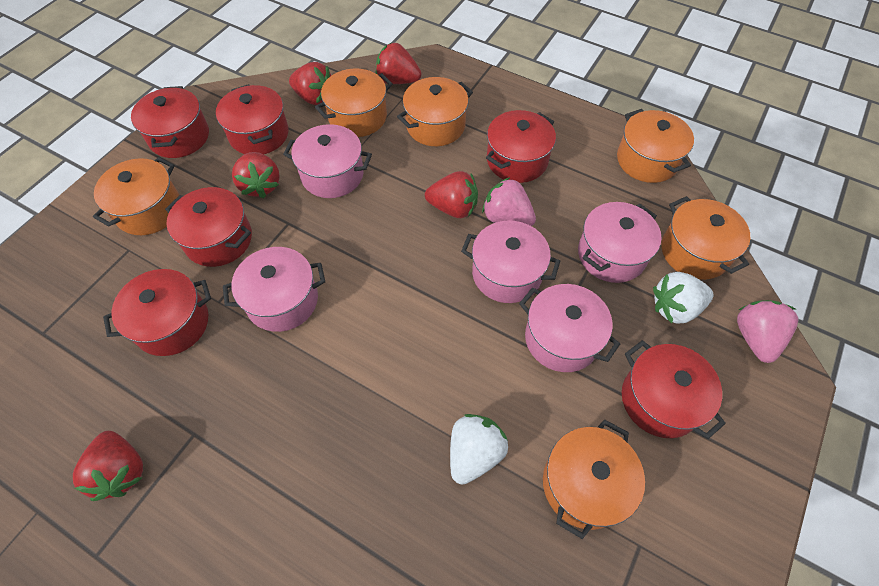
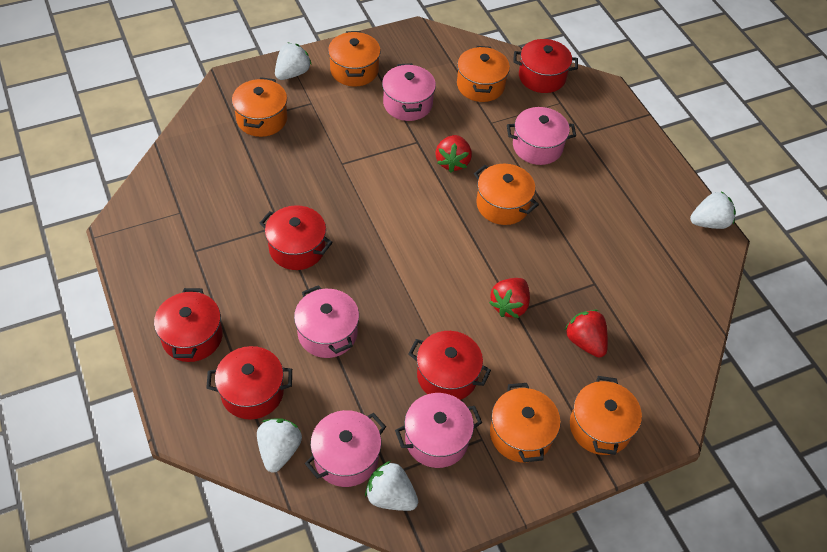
pink strawberry: [482,177,536,226] [737,300,798,363] = 2 -> none = 0
red pot: [103,269,211,356] [131,86,209,158] [165,187,252,267] [216,84,289,154] [486,110,556,183] [622,340,726,439] = 6 -> [154,288,223,362] [206,346,292,419] [260,205,333,270] [408,331,491,400] [513,39,578,93] = 5
red strawberry: [73,431,143,501] [232,152,280,198] [289,62,331,105] [376,42,421,84] [425,171,478,218] = 5 -> [435,135,472,172] [489,278,530,318] [565,310,608,358] = 3
white strawberry: [450,414,508,484] [653,272,713,324] = 2 -> [257,419,302,472] [275,42,312,80] [365,461,418,511] [690,191,736,229] = 4

